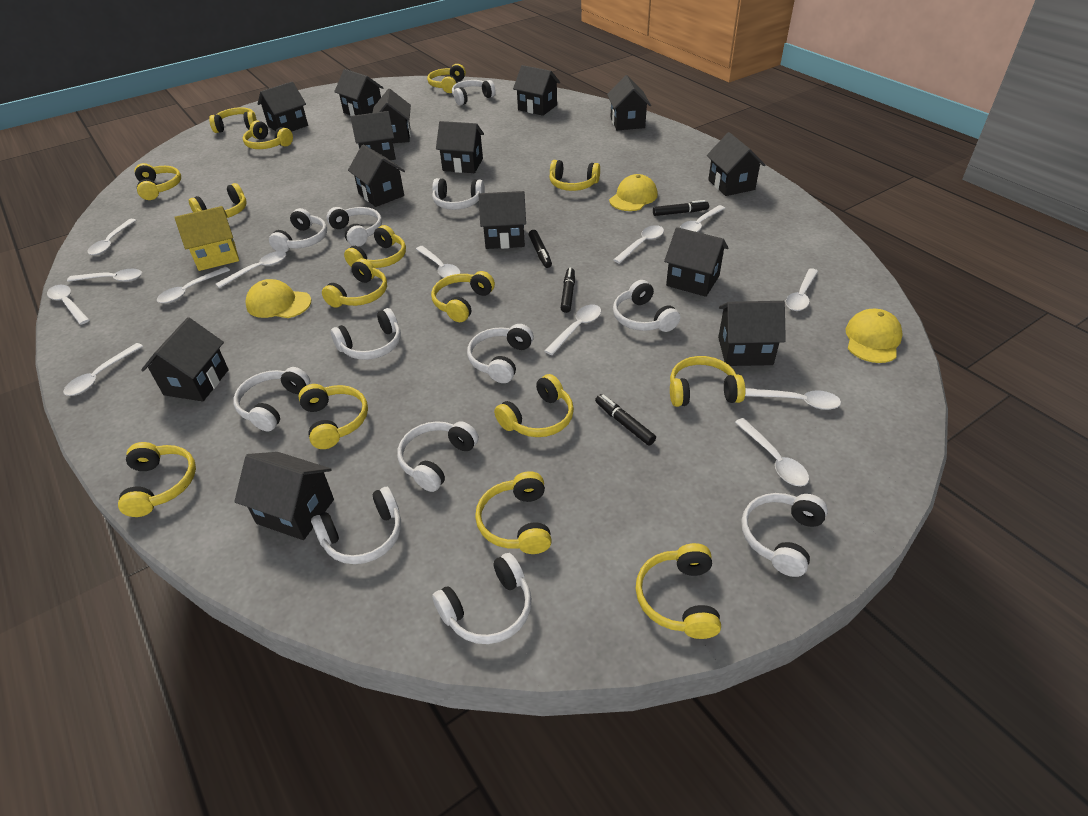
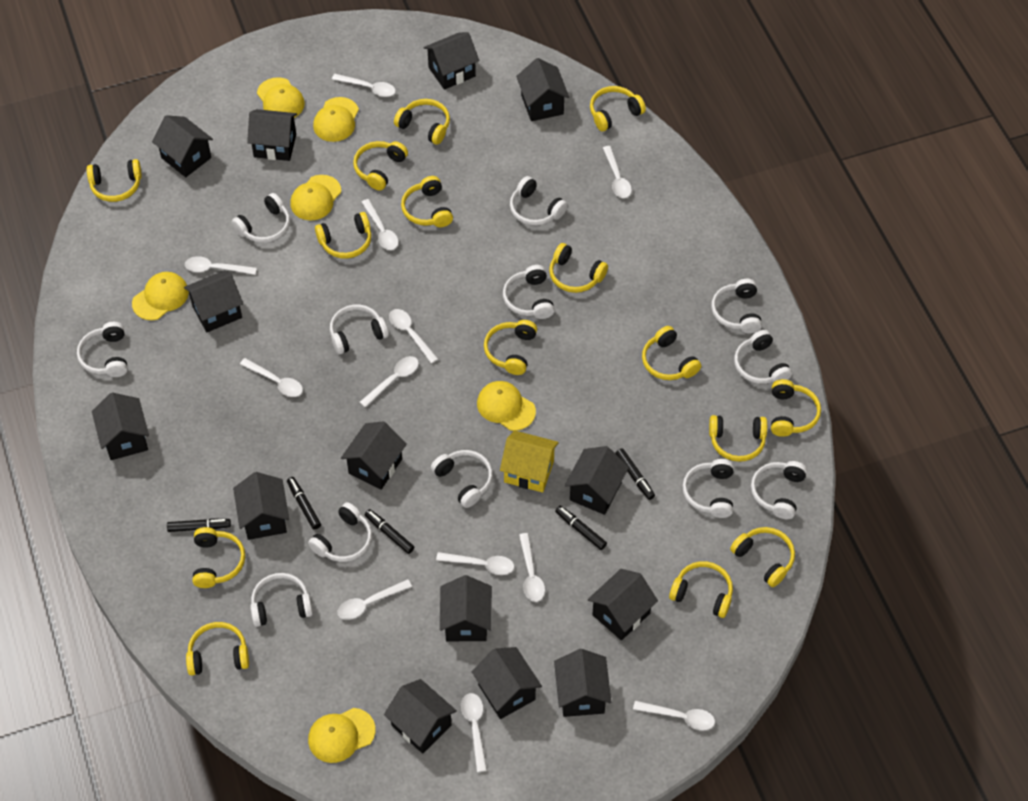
black marker: [529,230,552,268] [561,268,575,313] [595,394,656,446] [653,200,709,216] = 4 -> [167,519,231,532] [287,477,321,530] [365,509,414,554] [555,506,607,550] [615,449,655,500] = 5
white spoon: [47,285,89,325] [63,343,143,396] [67,269,142,282] [88,219,136,256] [157,267,230,304] [215,251,286,288] [416,246,461,278] [545,305,601,355] [613,225,664,264] [680,205,725,232] [735,418,809,486] [745,388,841,410] [786,268,818,311] = 13 -> [185,256,257,275] [240,358,303,397] [332,74,396,97] [337,579,412,620] [360,356,419,408] [361,199,399,250] [389,309,438,364] [436,552,514,575] [461,693,487,772] [519,533,545,602] [603,146,632,198] [633,701,715,730] = 12
yellow cap: [245,279,311,318] [609,174,658,211] [846,309,903,363] = 3 -> [132,272,189,320] [257,77,305,118] [290,175,341,221] [308,708,375,763] [313,97,359,142] [477,381,536,431] = 6

